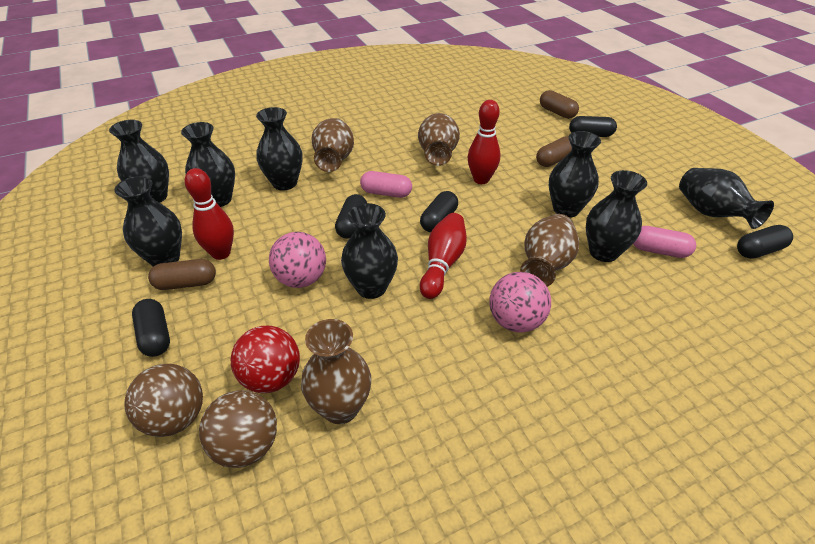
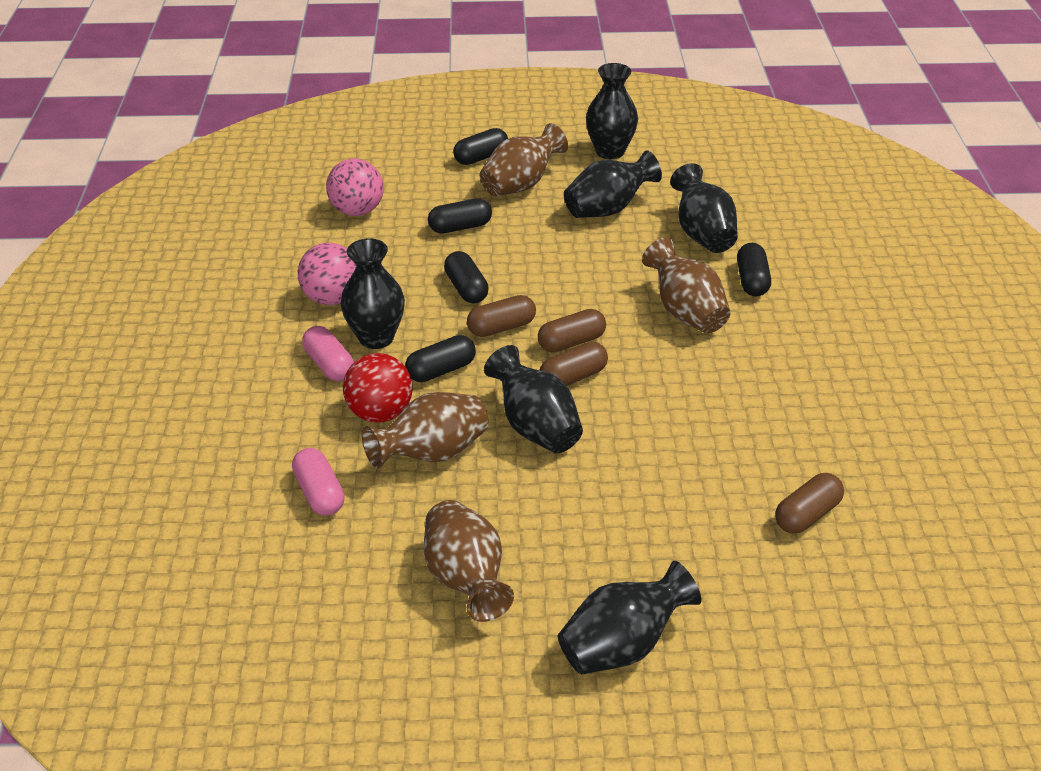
black vase: [109,120,169,203] [114,176,182,267] [181,122,235,207] [256,107,303,191] [341,203,398,299] [549,131,601,218] [586,170,647,262] [679,168,774,229] = 8 -> [341,239,405,349] [484,345,583,453] [557,561,701,674] [564,150,662,218] [586,63,638,159] [670,163,738,253] = 6
brown ball: [124,364,203,437] [199,390,277,468] = 2 -> none = 0
brown capsule: [148,259,216,290] [536,136,572,167] [540,90,579,119] = 3 -> [467,295,536,337] [538,309,606,353] [540,342,608,386] [775,473,844,534] = 4
red bowling pin: [184,168,234,260] [420,213,467,299] [467,100,501,184] = 3 -> none = 0

